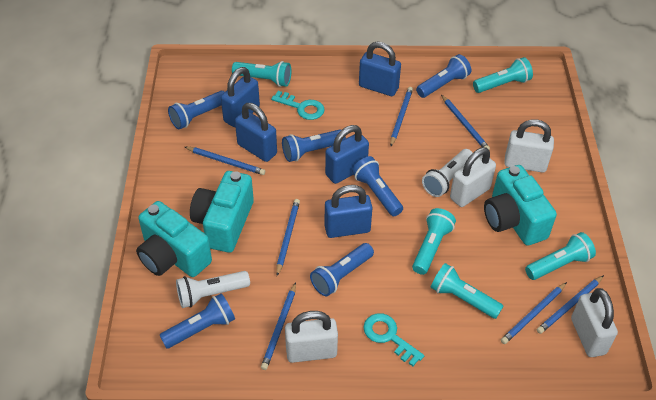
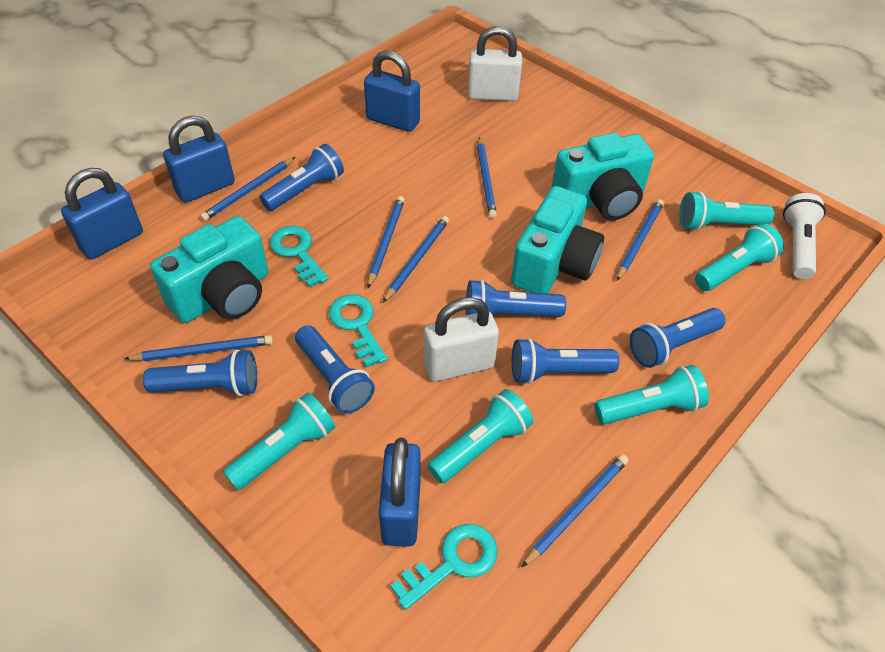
blue padlock: [221,67,260,127] [235,103,277,162] [325,125,369,184] [325,185,373,238] [359,42,401,96] = 5 -> [61,168,143,259] [163,116,235,203] [364,50,420,132] [379,438,421,547] = 4
turquoise key: [271,91,325,120] [363,313,424,366] = 2 -> [270,226,329,287] [329,294,388,368] [390,524,498,610] = 3
white flashlight: [176,271,250,308] [422,149,473,197] = 2 -> [783,193,826,279] = 1
white padlock: [285,311,338,363] [450,147,496,207] [504,119,554,173] [571,288,618,357] = 4 -> [424,297,499,382] [468,26,522,101] = 2

